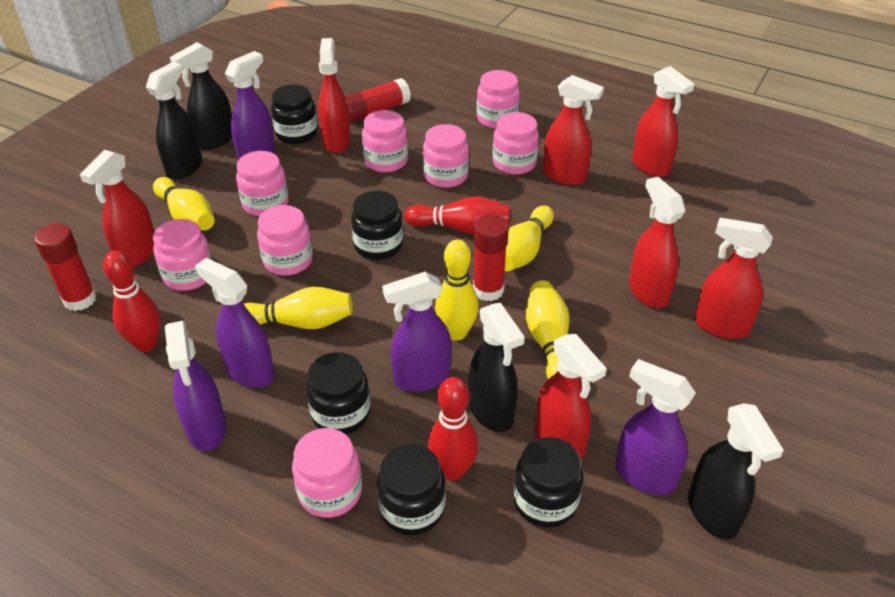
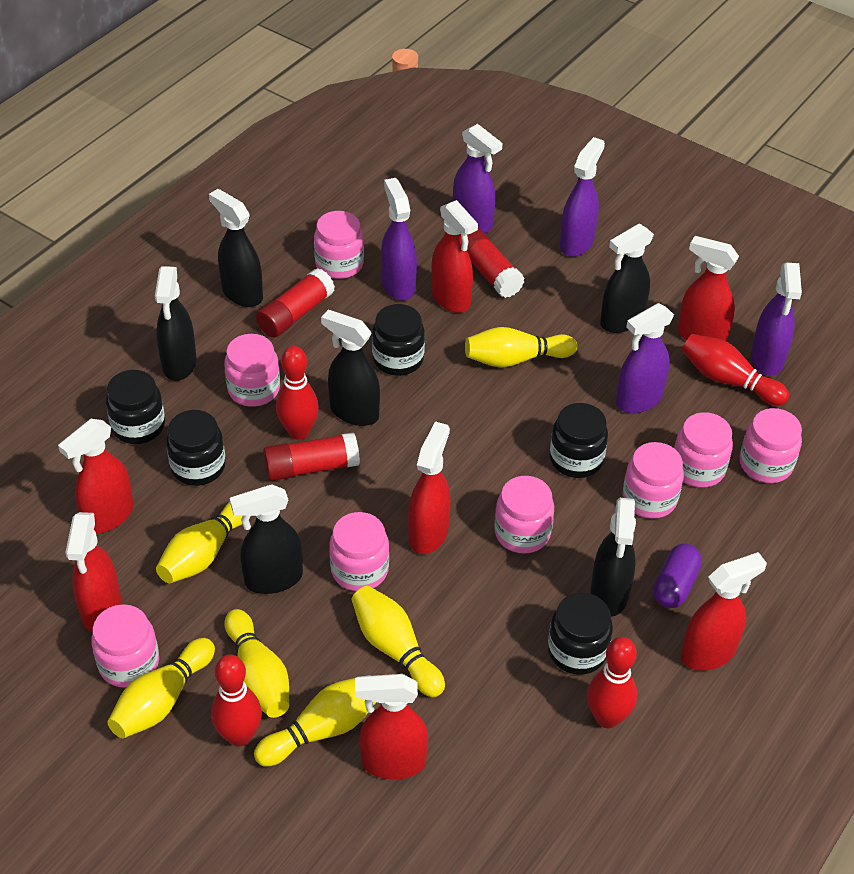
black spray bottle: [146,62,202,180] [170,42,232,150] [469,303,525,432] [688,403,784,540] = 4 -> [155,266,197,381] [209,189,263,307] [230,484,303,594] [321,310,380,426] [590,498,636,617] [600,223,654,333] = 6
purple capsule: none = 0 -> [653,544,702,608] = 1
red bowling pin: [103,251,161,352] [404,196,511,234] [428,377,478,481] = 3 -> [211,654,262,747] [276,346,319,440] [587,637,637,728] [682,334,789,406] = 4
yellow bowling pin: [153,177,215,231] [244,287,353,329] [435,239,479,341] [505,206,554,271] [526,280,570,379] = 5 -> [107,638,215,738] [156,502,251,583] [225,609,289,718] [254,675,376,767] [351,586,445,697] [465,327,577,367] = 6

